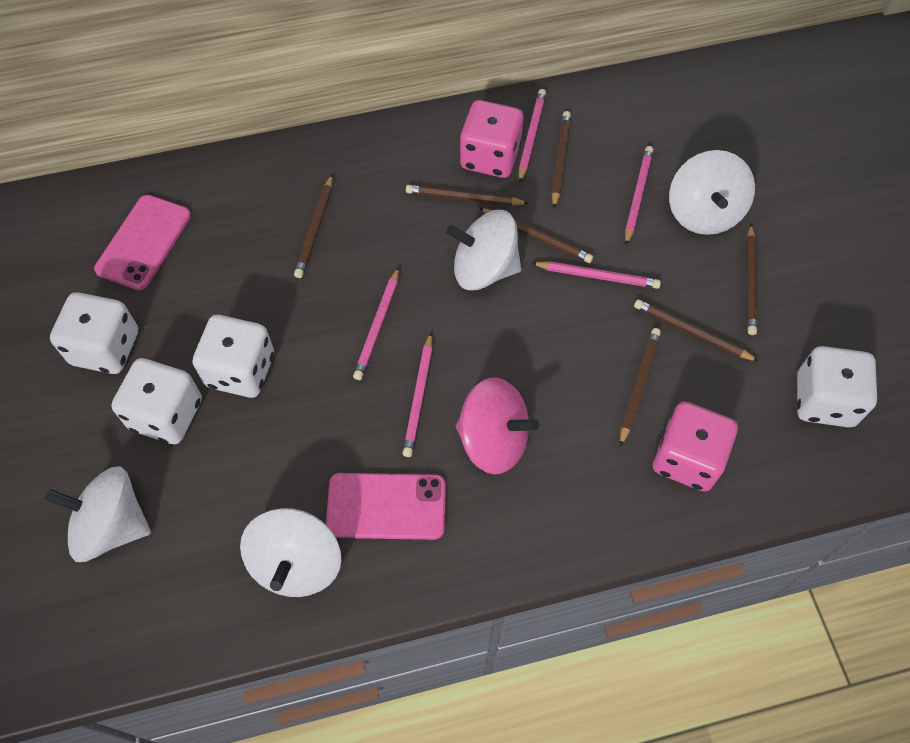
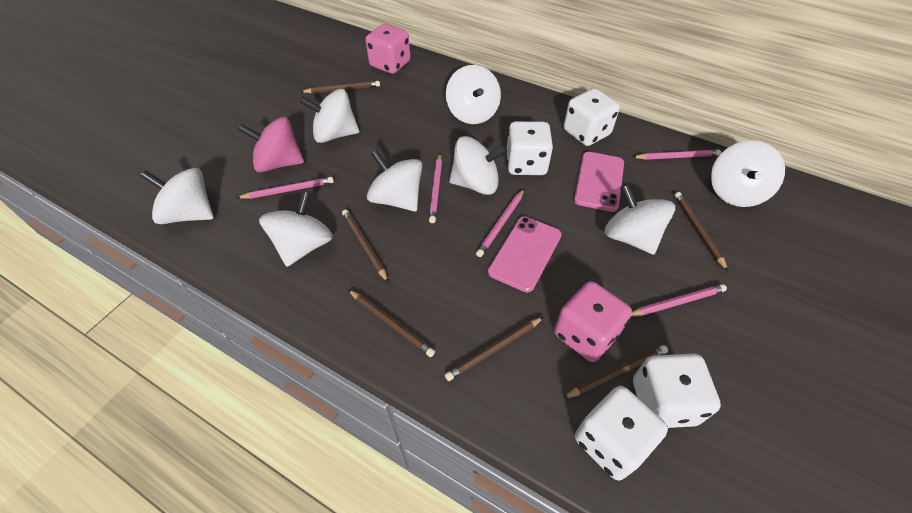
brown pencil: [294,175,333,278] [406,185,529,206] [479,208,593,263] [552,111,571,208] [620,328,661,447] [634,299,759,362] [747,224,757,335] = 7 -> [301,81,380,94] [342,209,389,283] [348,290,435,357] [445,317,544,381] [562,345,668,399] [674,192,728,271] = 6
white spinning top: [45,466,151,562] [240,508,341,597] [446,210,521,290] [669,150,755,235] = 4 -> [140,168,214,224] [259,191,333,267] [300,89,359,143] [367,149,422,212] [446,65,501,124] [449,136,507,195] [604,184,675,255] [711,140,785,207] = 8

